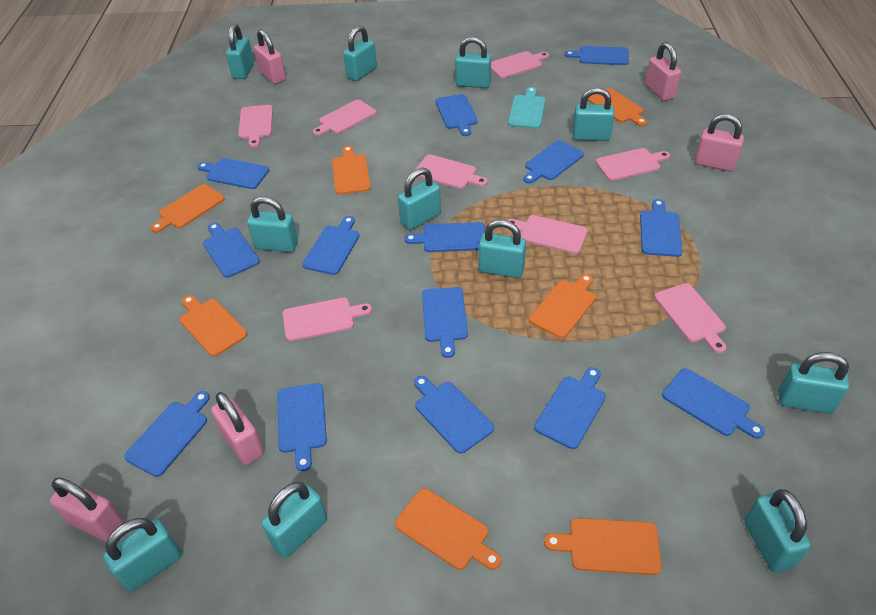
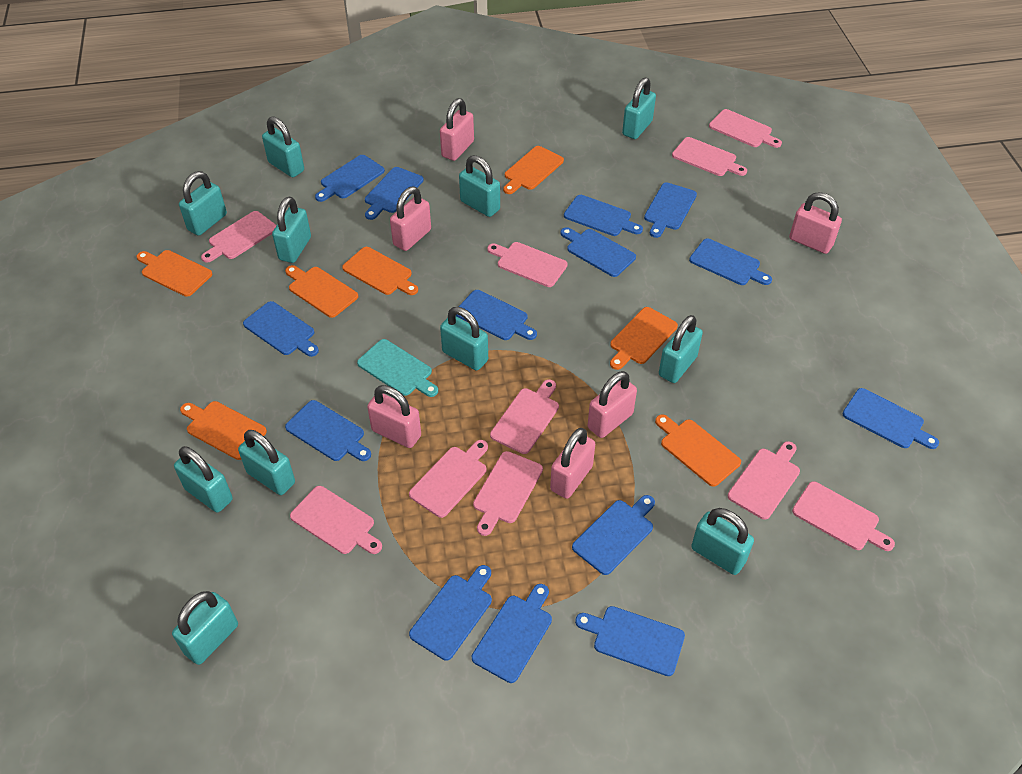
pink cutting board: [238,105,273,148] [282,298,372,341] [313,99,376,136] [415,154,488,189] [491,51,549,78] [507,215,588,254] [596,148,670,181] [654,283,726,354] = 8 -> [201,211,277,263] [290,486,382,554] [409,440,488,518] [473,451,543,536] [487,242,568,287] [490,379,559,454] [672,137,747,176] [709,109,782,148] [728,441,800,520] [792,481,895,551] = 10
pink padlock: [50,478,125,542] [211,392,264,465] [254,29,286,84] [645,42,681,101] [695,114,744,172] = 5 -> [367,385,421,448] [390,187,431,251] [440,98,474,161] [550,428,595,499] [588,371,637,438] [789,192,842,254] = 6

